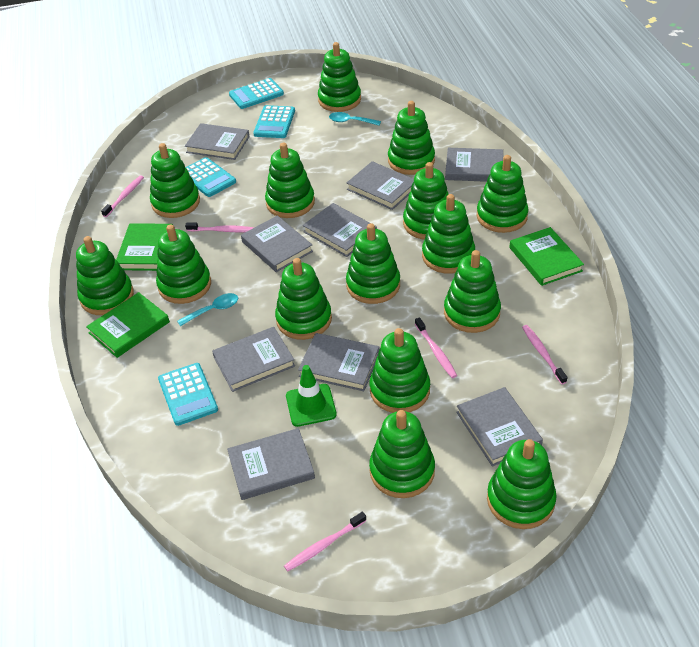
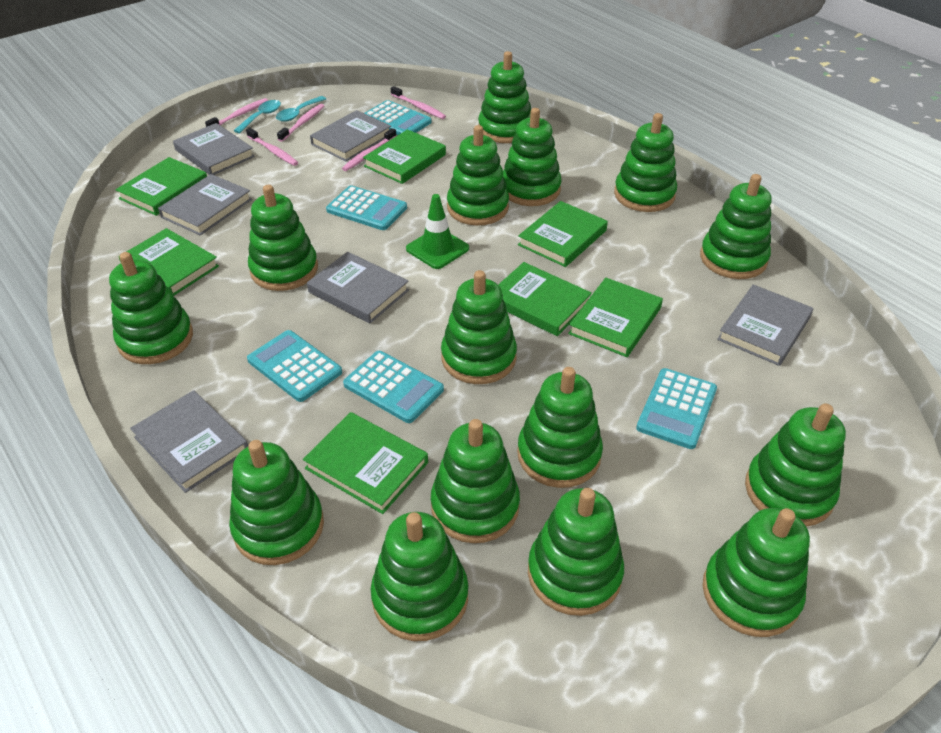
green book: [86,292,170,358] [116,223,173,271] [509,227,584,286] = 3 -> [116,157,207,216] [119,228,219,296] [303,412,428,514] [363,129,446,184] [498,262,592,336] [518,201,608,267] [568,278,663,357] = 7
grey book: [185,123,250,160] [212,327,295,392] [227,428,315,500] [241,215,313,272] [298,333,380,391] [303,203,377,257] [347,161,414,210] [445,148,503,182] [456,387,543,467] = 9 -> [130,390,248,493] [158,174,252,235] [173,123,255,175] [307,252,409,324] [310,110,391,162] [717,284,813,366] = 6
turquoise calculator: [158,363,218,426] [185,157,236,197] [229,78,284,109] [253,105,295,138] = 4 -> [247,330,342,402] [326,185,407,230] [343,351,444,423] [364,100,432,135] [636,368,717,449] = 5

